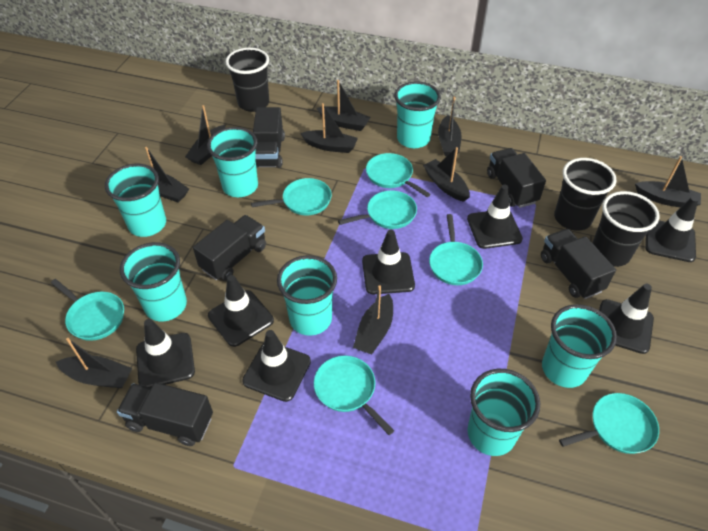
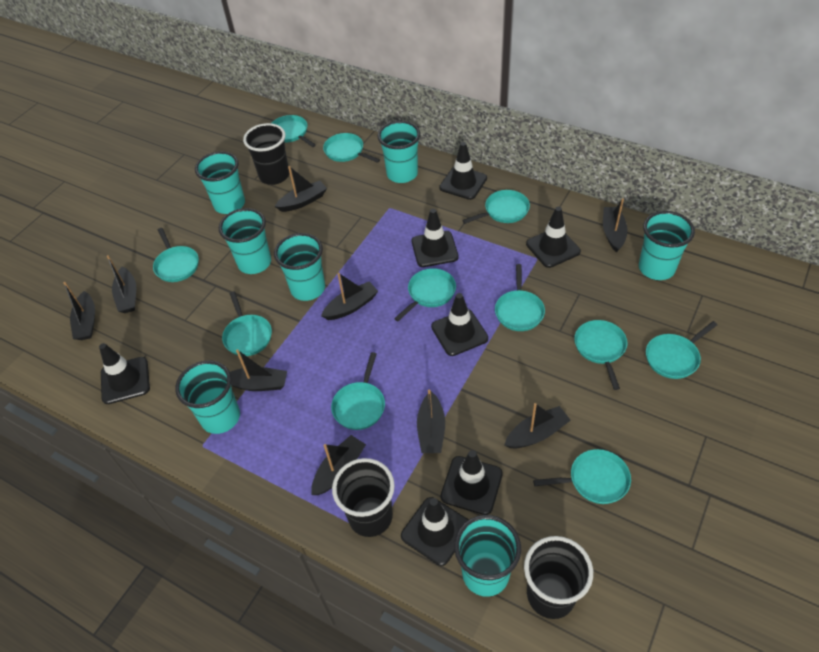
black truck: [117,383,213,446] [193,215,266,281] [253,107,285,168] [487,148,546,208] [541,229,616,299] = 5 -> none = 0
turquoise pan: [51,279,124,341] [251,178,332,215] [314,356,394,435] [338,190,417,229] [366,153,431,197] [429,214,483,285] [559,393,659,454] = 7 -> [153,228,199,282] [222,292,272,356] [271,115,316,147] [323,133,380,163] [331,352,385,430] [394,268,456,321] [462,190,530,224] [495,264,545,331] [533,449,631,504] [574,320,627,390] [646,321,717,379] = 11

